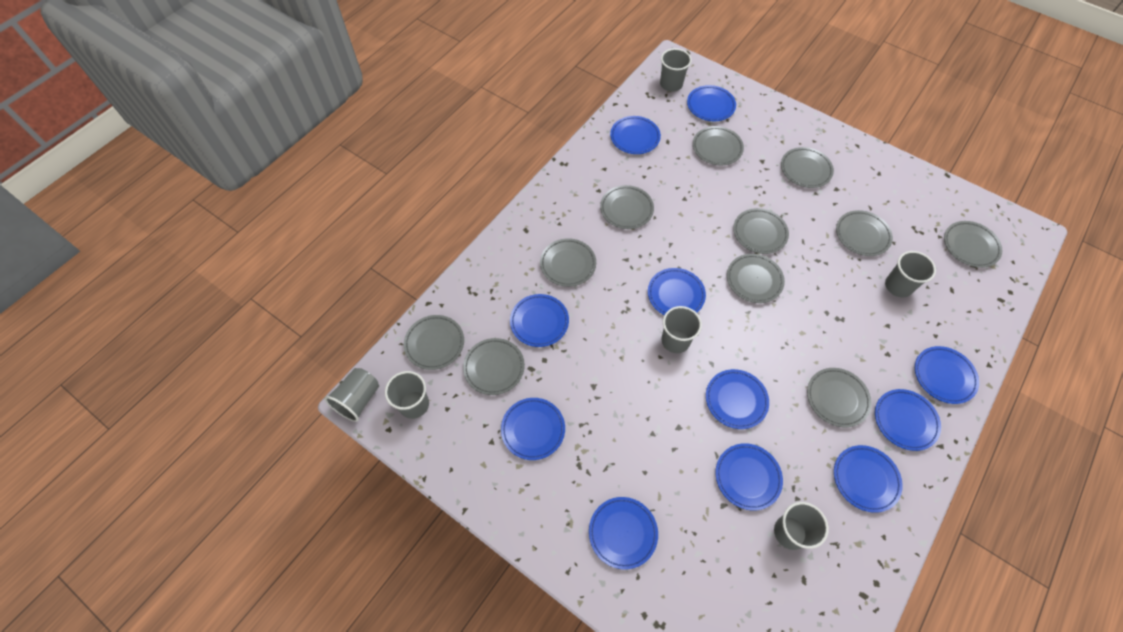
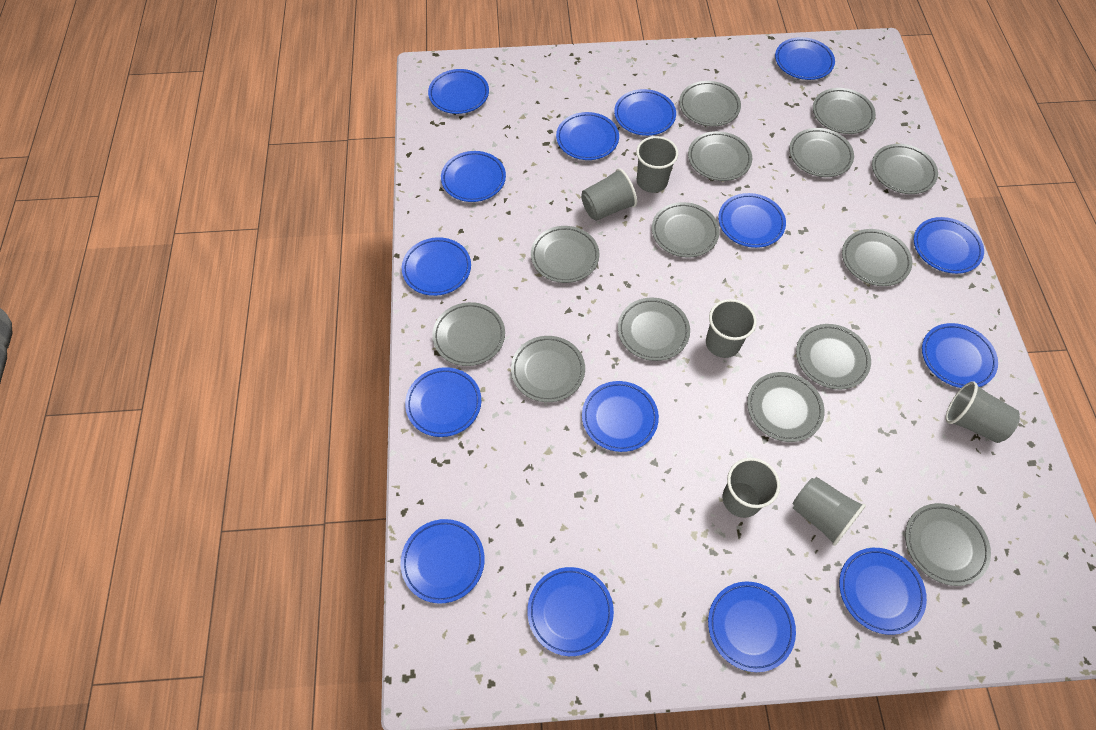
blue plate: [501,398,565,460] [510,294,569,347] [589,497,658,570] [610,116,661,154] [648,268,706,315] [687,85,736,121] [706,369,769,429] [716,443,783,511] [834,445,903,513] [875,389,941,451] [915,346,979,404] = 11 -> [401,519,485,604] [402,237,471,296] [405,367,481,437] [428,69,489,114] [441,151,506,202] [527,567,614,656] [556,112,619,160] [582,381,659,452] [614,89,676,136] [708,582,796,672] [718,193,786,248] [775,37,835,80] [839,548,927,635] [914,217,984,274] [922,323,998,388] = 15
grey plate: [404,315,464,370] [463,338,525,395] [540,238,596,287] [600,185,654,229] [693,126,744,166] [727,254,785,303] [733,208,789,254] [781,147,834,188] [807,368,872,427] [836,210,893,256] [944,221,1002,268] = 11 -> [432,302,505,366] [511,336,585,402] [531,226,599,283] [618,298,690,361] [652,202,720,258] [679,81,741,127] [688,131,752,181] [747,372,825,442] [789,128,854,177] [796,324,871,390] [813,88,876,134] [842,229,912,286] [872,144,938,194] [905,503,991,586] = 14

